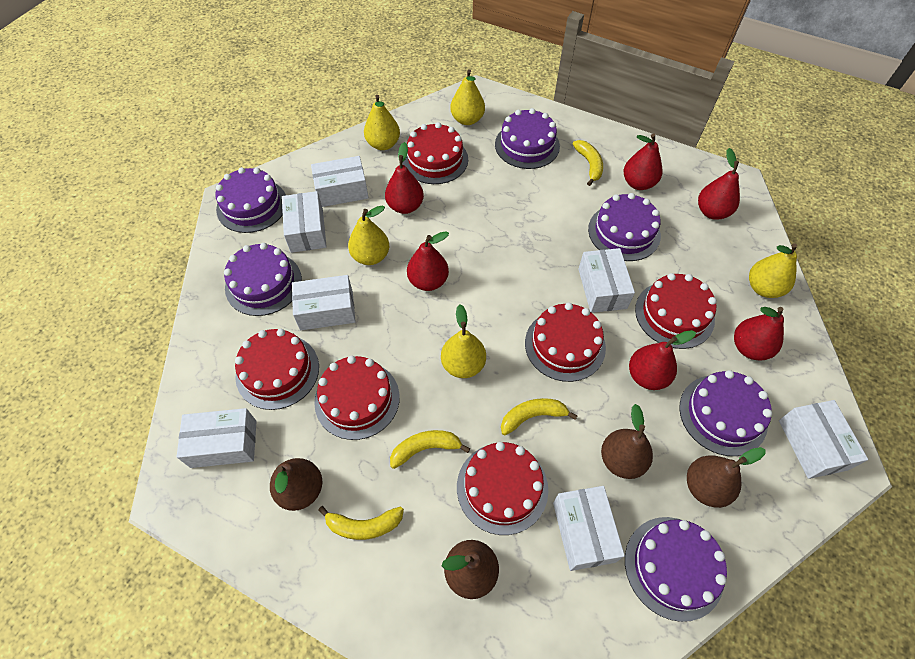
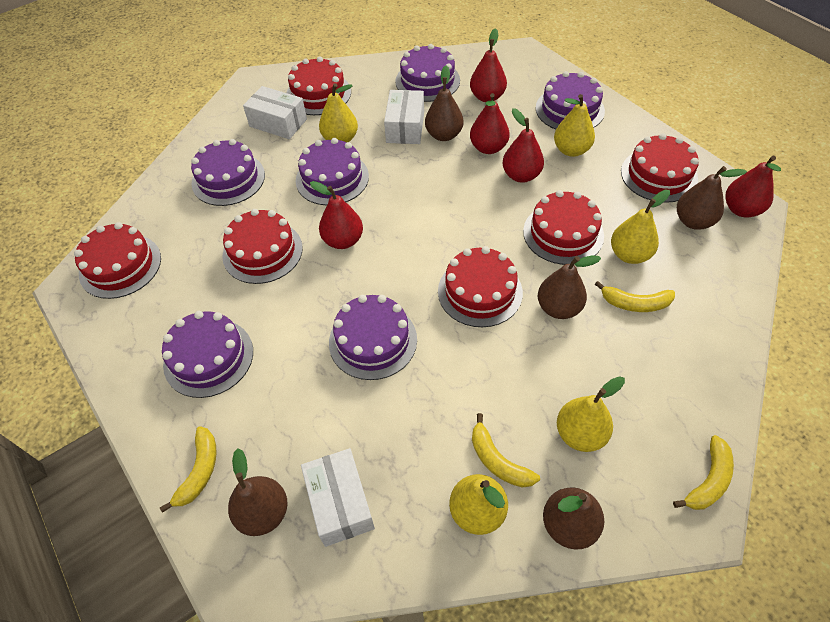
brown pear: [270,458,322,511] [441,540,499,599] [601,404,653,479] [687,447,766,508] = 4 -> [228,448,287,536] [425,66,464,141] [538,256,601,319] [543,487,604,550] [677,166,747,230] = 5
red pear: [385,142,424,214] [407,231,449,291] [623,133,663,190] [629,330,696,390] [698,148,740,220] [734,307,784,361] = 6 -> [310,181,363,249] [470,28,507,102] [470,93,510,154] [503,108,544,183] [725,155,781,218] = 5
white box: [177,408,256,468] [282,191,327,253] [292,275,356,330] [311,156,369,207] [553,486,625,571] [578,248,635,313] [779,400,868,479] = 7 -> [243,86,307,139] [301,448,375,547] [384,90,424,144] = 3

